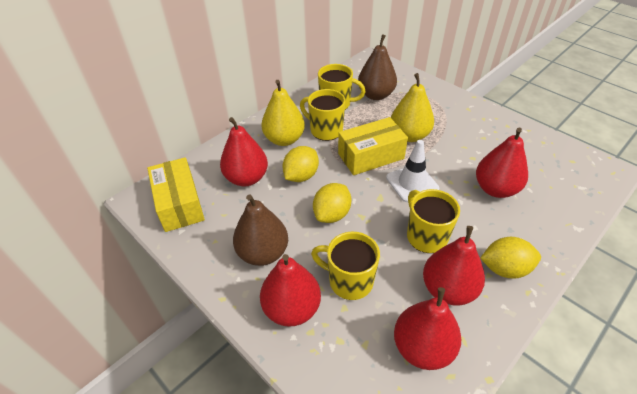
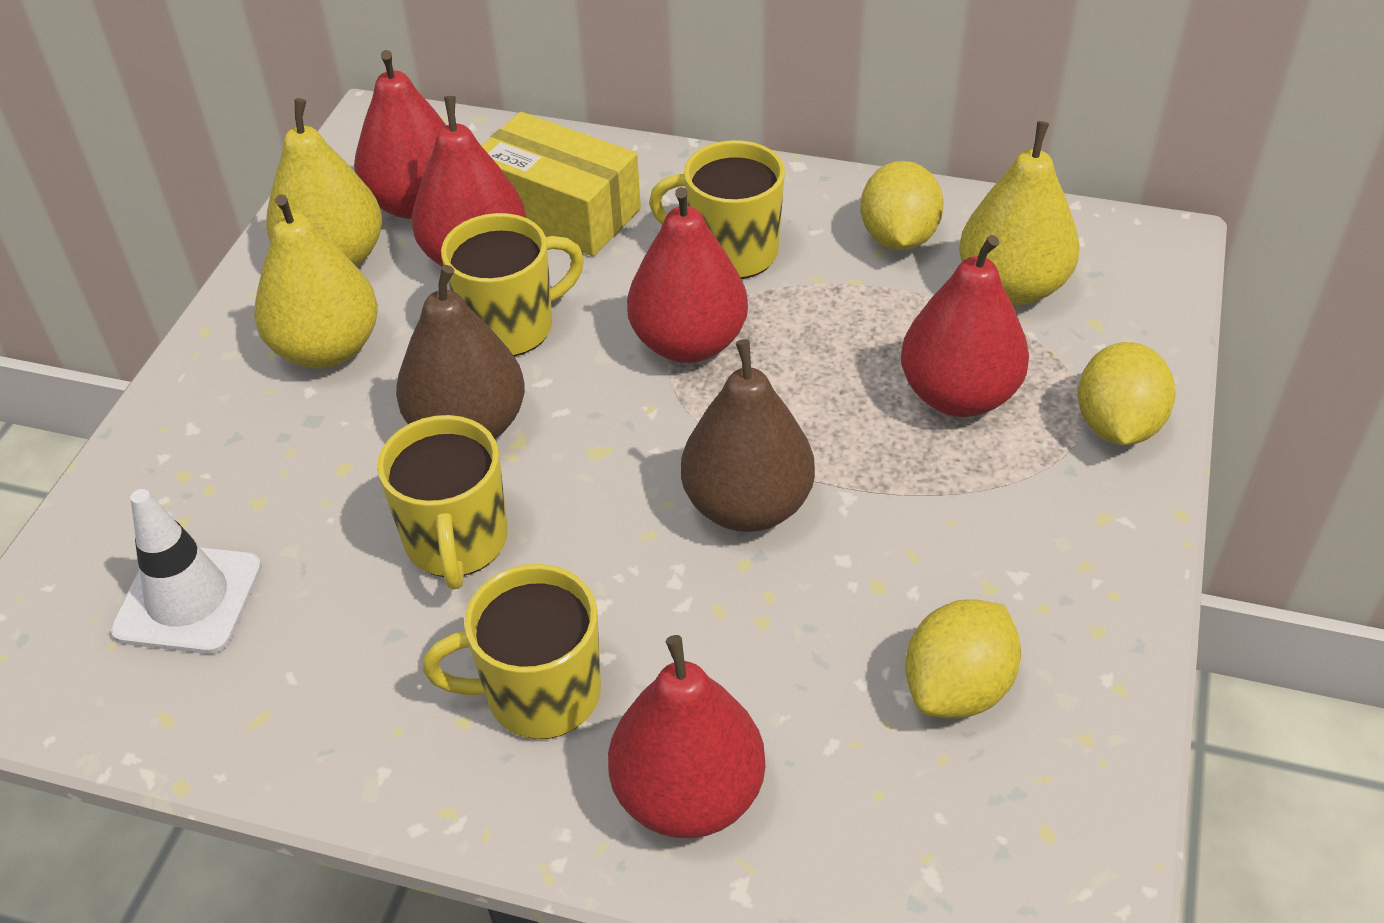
yellow box: [147,157,205,232] [338,117,408,175] = 2 -> [482,112,641,256] = 1
yellow pear: [261,80,305,146] [391,73,434,142] = 2 -> [254,195,378,369] [266,98,382,267] [959,121,1080,305] = 3

